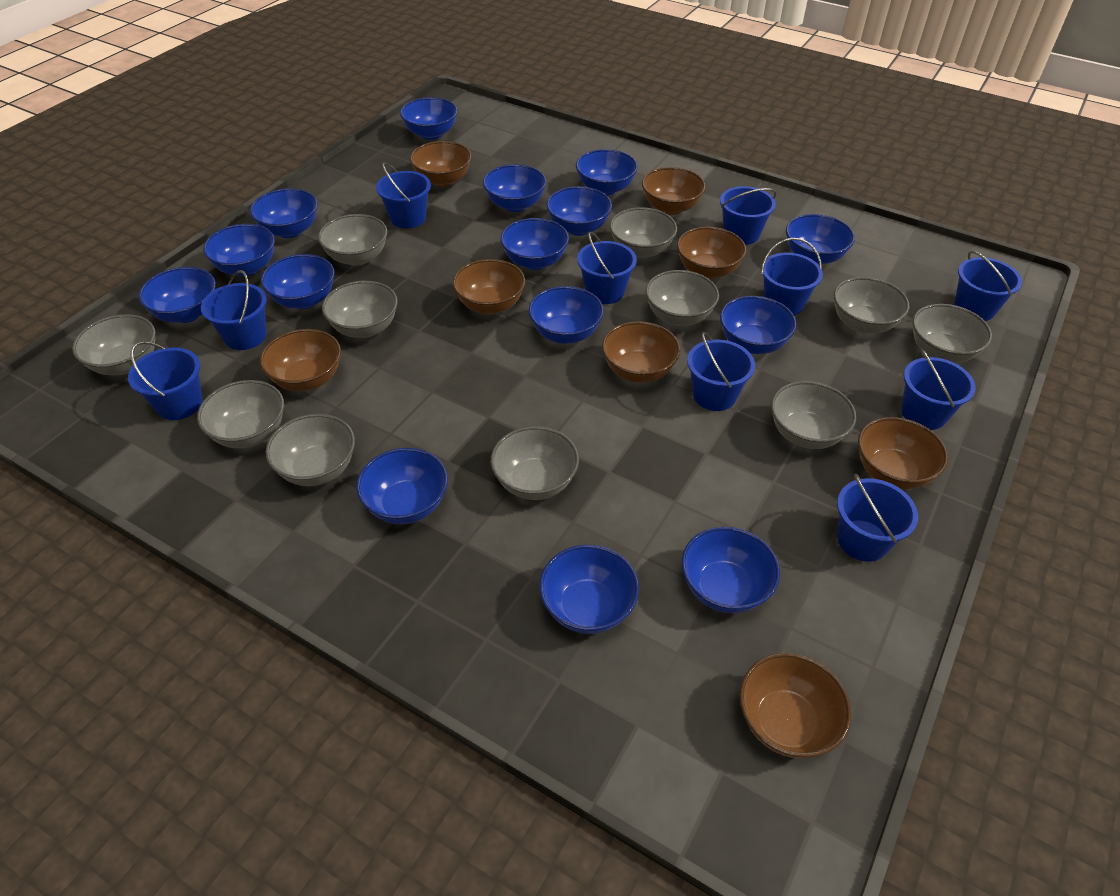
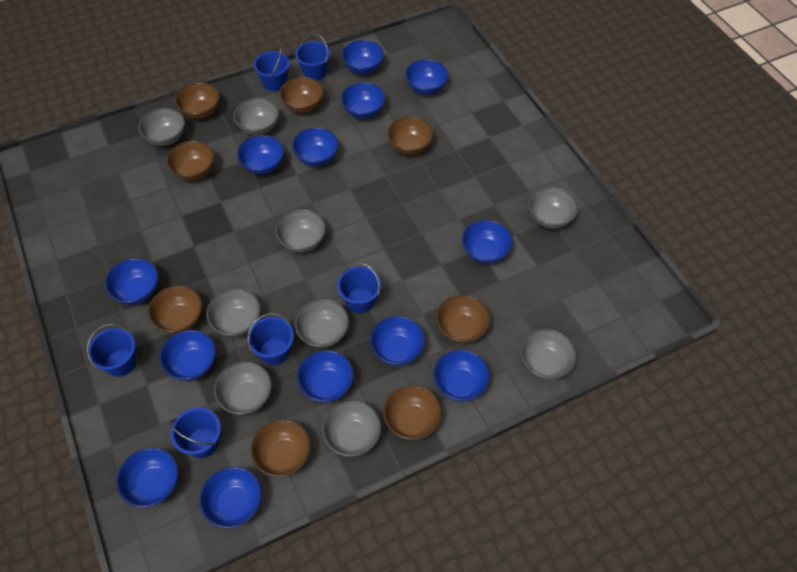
blue bowl: [139,267,216,323] [203,224,275,276] [250,188,318,238] [261,254,335,309] [356,448,448,524] [400,97,458,140] [483,164,546,212] [500,218,569,270] [529,286,604,344] [539,545,639,634] [546,186,612,236] [576,149,638,195] [681,527,780,613] [720,296,796,354] [786,214,855,265] = 15 -> [105,258,158,305] [116,447,178,508] [159,330,216,381] [199,467,262,528] [237,135,284,174] [292,127,339,166] [297,350,354,403] [341,82,385,119] [342,40,384,74] [370,316,425,366] [405,59,448,95] [434,350,490,402] [462,220,513,264] = 13
blue bucket: [128,341,202,420] [201,270,267,350] [376,162,431,228] [577,232,637,304] [687,332,755,411] [720,186,777,245] [761,238,823,316] [837,474,918,562] [901,349,976,430] [954,251,1022,321] = 10 -> [87,324,136,377] [170,407,221,458] [247,313,294,365] [254,46,290,91] [295,34,331,81] [337,262,381,313] = 6
grey bowl: [72,314,155,375] [197,380,284,448] [266,414,355,486] [318,214,387,266] [322,281,398,338] [490,426,579,500] [610,207,677,258] [645,270,719,326] [771,381,856,449] [834,277,910,333] [913,304,992,363] = 11 -> [139,108,185,146] [206,289,261,337] [214,362,272,415] [233,98,279,135] [275,209,326,253] [295,299,349,348] [322,401,381,457] [521,329,577,380] [529,187,578,229] = 9

